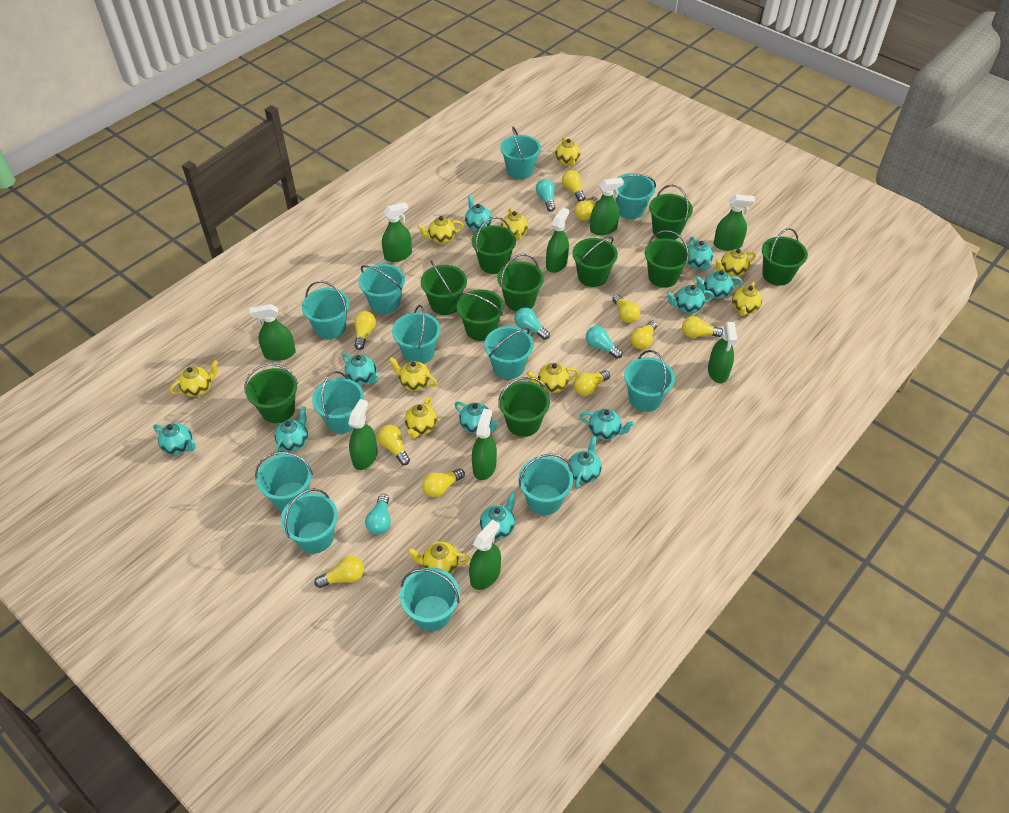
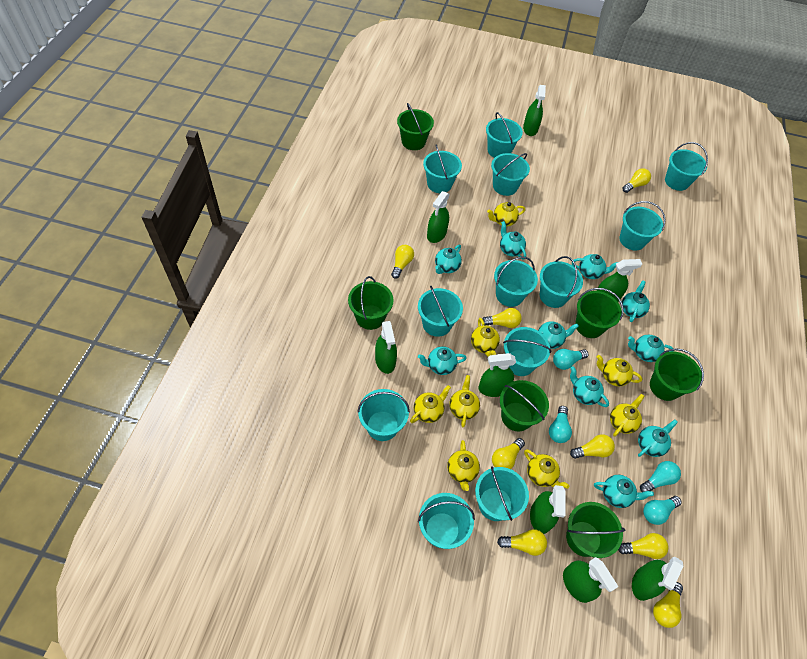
green bucket: [244,364,298,423] [421,260,467,315] [457,289,504,341] [472,217,516,274] [498,254,544,311] [498,377,550,437] [572,237,618,287] [645,230,690,288] [649,185,693,240] [762,228,808,286] = 10 -> [348,276,394,330] [397,103,434,150] [500,380,549,432] [566,502,625,558] [575,288,624,338] [650,348,704,401] = 6
green spray bottle: [249,304,296,361] [348,399,377,470] [382,202,412,262] [469,520,501,590] [472,409,497,480] [546,208,569,273] [590,178,624,235] [708,322,737,383] [714,194,755,251] = 9 -> [375,321,397,374] [427,191,450,243] [479,353,516,397] [523,85,546,136] [530,485,565,534] [563,557,619,603] [596,259,642,302] [632,557,683,601] = 8
turquoise teapot: [153,423,195,455] [274,406,308,455] [342,353,379,384] [455,401,499,433] [465,195,492,231] [480,492,516,539] [568,436,602,489] [580,409,635,440] [667,285,714,313] [688,237,713,271] [695,270,742,299] = 11 -> [418,346,467,375] [435,245,462,274] [500,221,526,259] [538,321,579,349] [570,366,609,407] [572,254,618,279] [594,475,654,508] [622,280,650,322] [628,335,674,362] [638,420,678,457] = 10
yellow light bulb: [314,556,364,588] [354,311,376,350] [378,425,410,465] [422,468,465,497] [562,170,585,202] [574,197,598,220] [574,370,610,396] [612,294,640,323] [631,321,657,350] [682,316,723,338] = 10 -> [391,245,414,279] [483,308,522,328] [492,438,525,469] [497,529,547,556] [570,434,615,459] [618,533,668,559] [622,168,651,193] [653,582,683,628] = 8
yellow teapot: [169,360,218,397] [389,357,437,391] [405,397,437,439] [407,541,470,574] [417,216,464,244] [501,208,528,241] [527,363,579,393] [555,137,581,166] [715,249,756,277] [732,282,762,316] = 10 -> [410,385,451,423] [447,440,480,491] [449,375,480,428] [471,318,500,357] [487,202,525,226] [524,449,570,489] [597,355,643,387] [610,394,644,437] = 8

